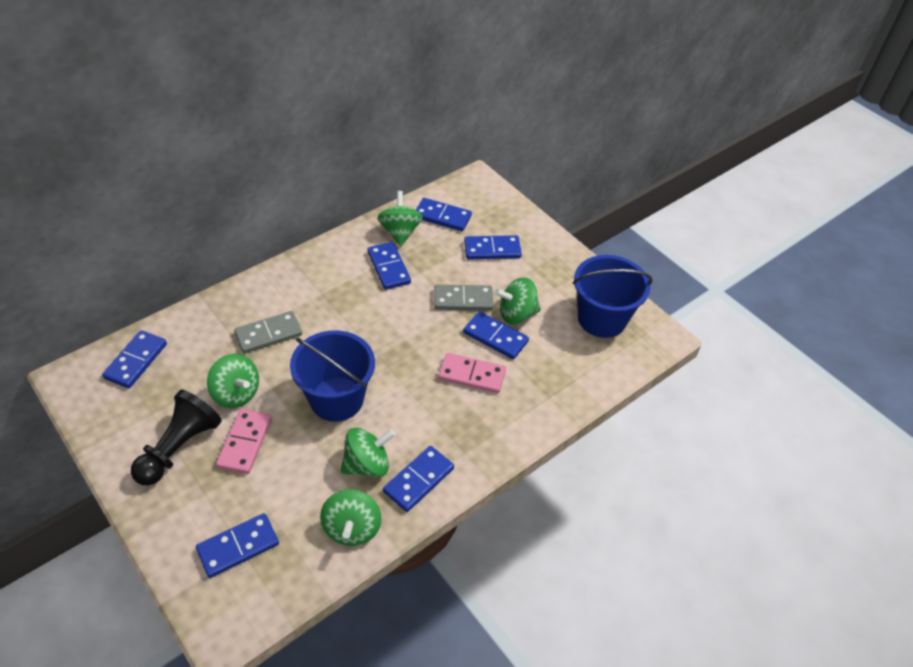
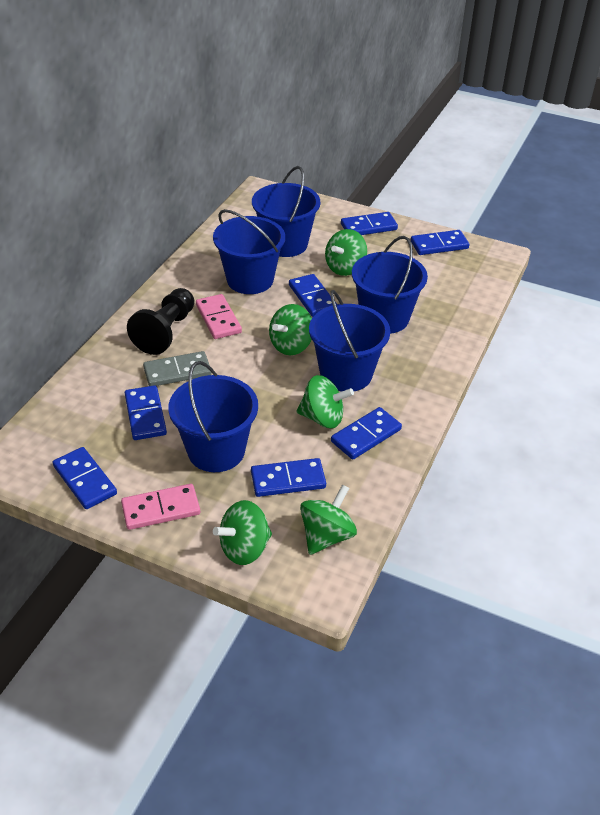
blue bucket: [290,330,375,422] [573,255,652,338] = 2 -> [168,361,258,472] [213,209,285,294] [252,166,320,257] [309,290,390,391] [352,236,428,334] = 5
grey domino: [234,311,302,354] [434,285,493,311] = 2 -> [143,351,212,386] = 1

